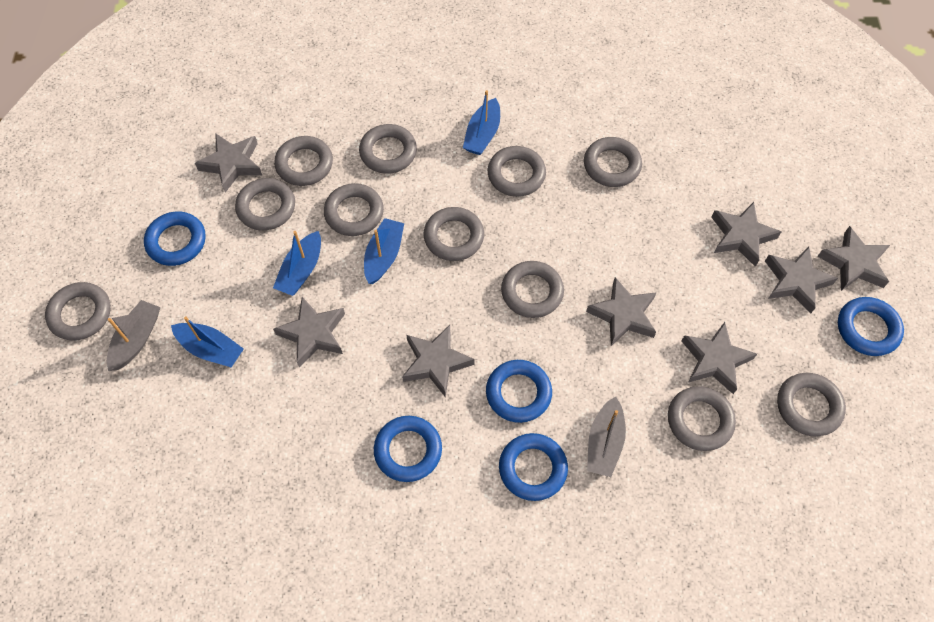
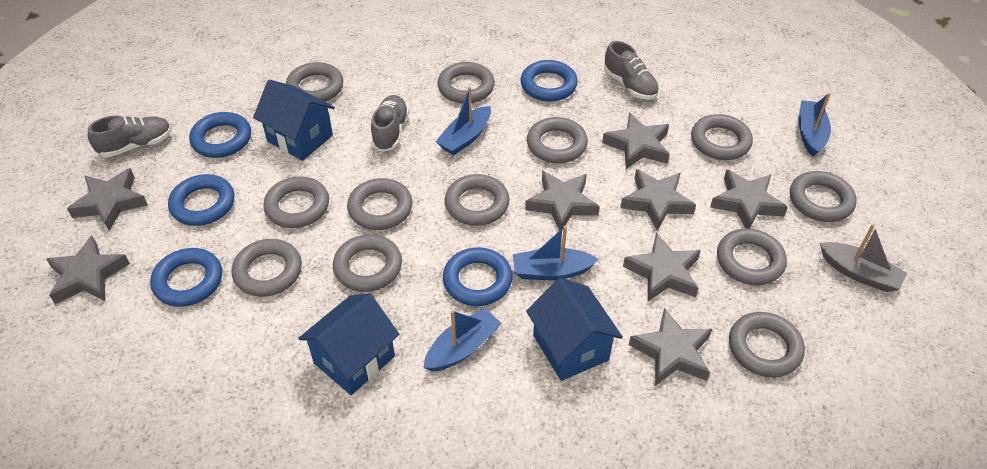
blue house: none = 0 -> [253,80,335,161] [298,294,400,395] [526,278,623,381] = 3
grey boat: [107,300,160,371] [587,397,626,477] = 2 -> [820,224,907,292] = 1
grey ring: [45,282,111,341] [235,178,295,231] [274,136,333,186] [324,183,384,236] [359,124,417,174] [424,207,484,261] [488,146,546,197] [501,261,564,318] [584,137,642,187] [668,386,736,451] [777,373,846,436] = 11 -> [231,239,302,297] [263,176,329,228] [286,62,343,102] [333,234,402,292] [347,178,413,230] [437,62,495,104] [445,174,510,226] [527,117,588,163] [691,114,753,160] [717,228,787,285] [729,312,805,378] [790,171,857,222] = 12
grey shoe: none = 0 -> [88,115,172,157] [371,95,409,152] [604,41,659,100] = 3

